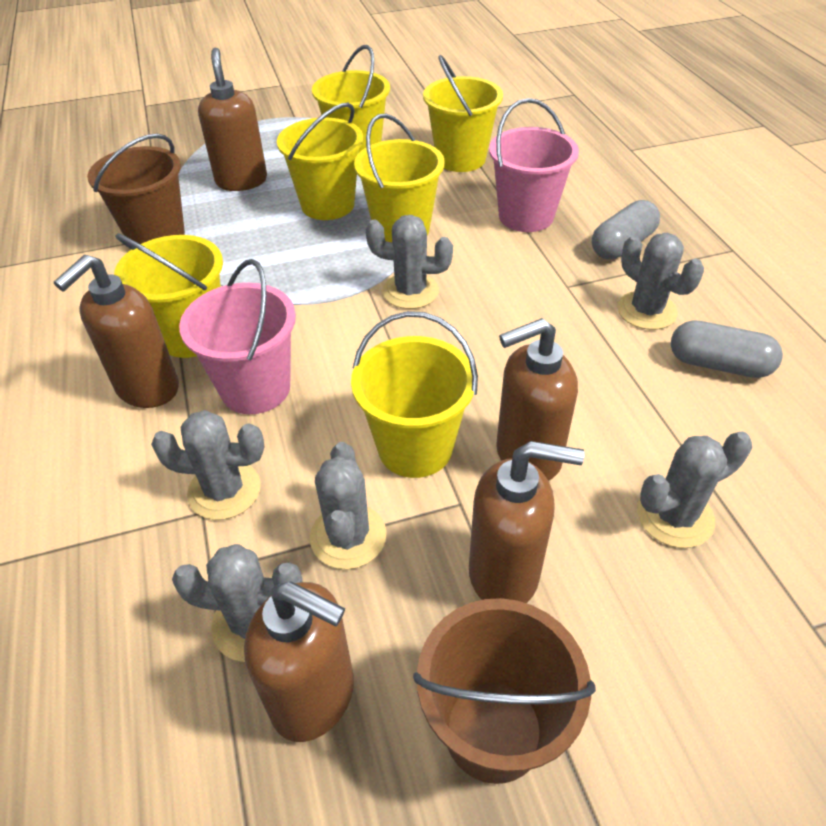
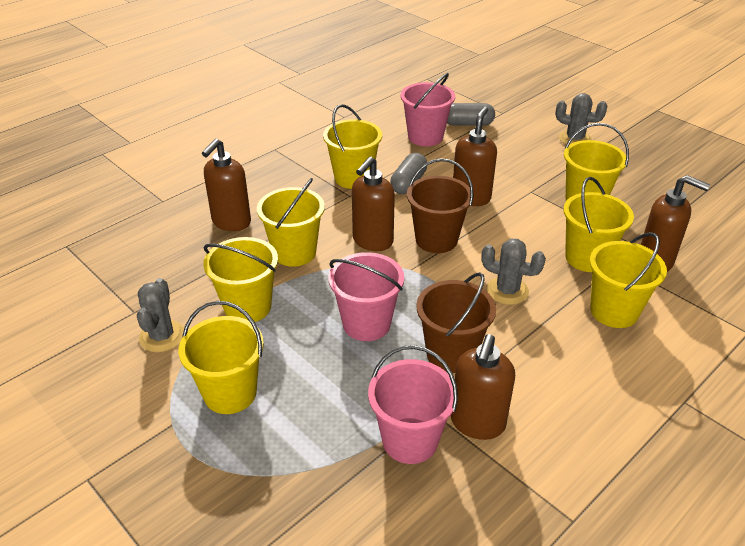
grey cactus: [151,410,264,520] [172,544,302,662] [310,442,387,569] [366,215,453,309] [617,233,704,330] [637,432,752,548] = 6 -> [137,278,184,352] [481,239,546,305] [555,93,607,145] = 3
pink bucket: [179,259,296,414] [489,98,579,232] = 2 -> [329,252,404,341] [368,345,458,464] [401,73,455,146] = 3
yellow bucket: [114,233,223,358] [277,103,363,220] [312,45,390,153] [351,311,478,478] [354,114,445,242] [423,55,503,172] = 6 -> [179,301,264,414] [203,237,278,322] [257,178,325,267] [323,104,382,189] [563,177,634,272] [564,123,629,201] [590,232,667,328] = 7

